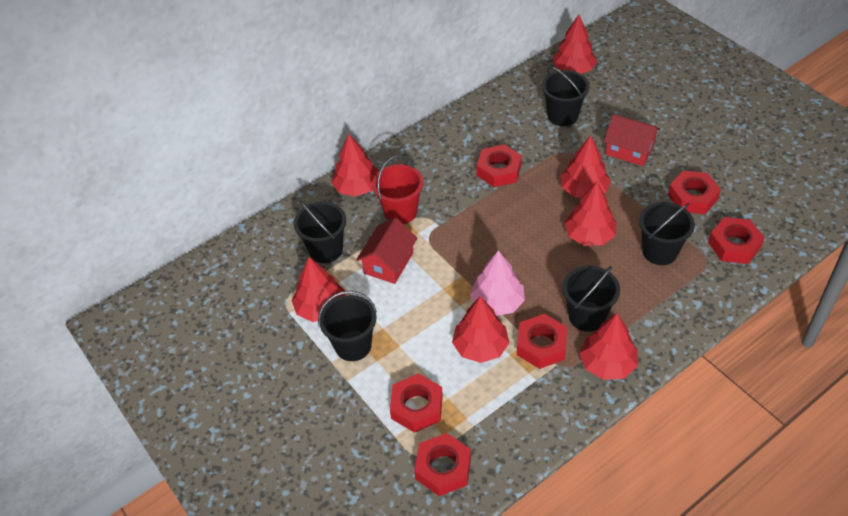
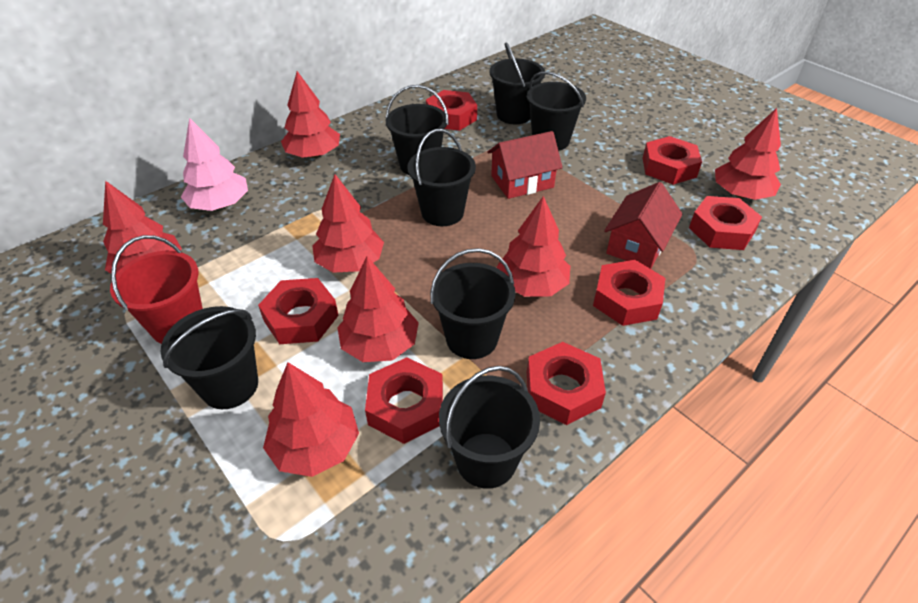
black bucket: [294,201,346,263] [318,291,377,361] [542,67,589,126] [562,266,620,332] [639,202,695,265] = 5 -> [161,306,258,409] [386,85,449,175] [408,129,476,226] [430,248,516,359] [439,366,540,489] [489,42,545,124] [527,71,586,151] = 7
red nut: [390,373,443,433] [414,433,471,496] [477,144,522,187] [517,314,567,369] [668,171,721,214] [708,217,764,264] = 6 -> [258,278,339,344] [365,357,443,444] [426,90,477,131] [527,342,606,425] [593,260,665,326] [643,136,702,185] [689,196,762,250] = 7

